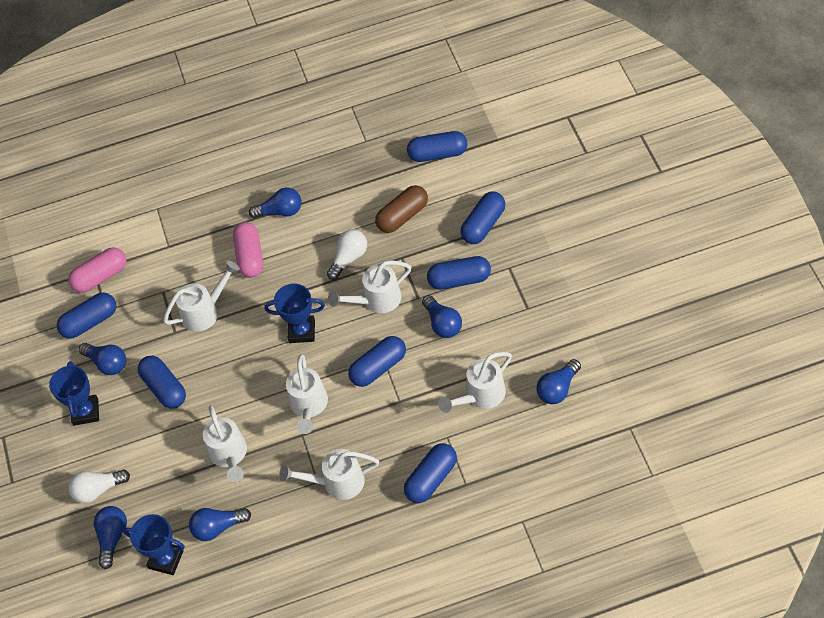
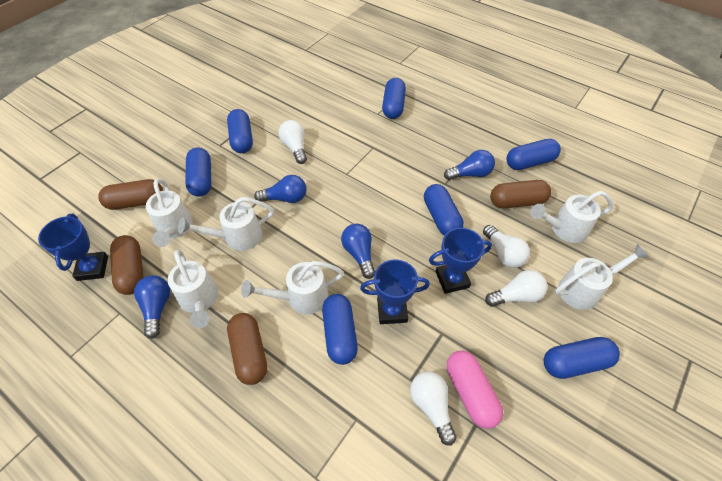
blue light bulb: [79,343,126,375] [94,506,127,569] [189,508,251,541] [249,188,301,218] [422,295,462,338] [537,359,581,404] = 6 -> [134,275,170,339] [254,175,307,203] [341,224,375,279] [444,150,495,180] = 4
brown capsule: [375,185,428,233] = 1 -> [98,179,163,210] [110,235,144,295] [227,313,267,385] [490,180,551,208] = 4
pink capsule: [68,247,126,293] [233,222,263,278] = 2 -> [447,351,503,429] = 1
white light bulb: [68,470,130,503] [327,229,367,280] = 2 -> [279,120,307,164] [410,371,457,446] [483,225,530,268] [485,270,547,307] = 4

